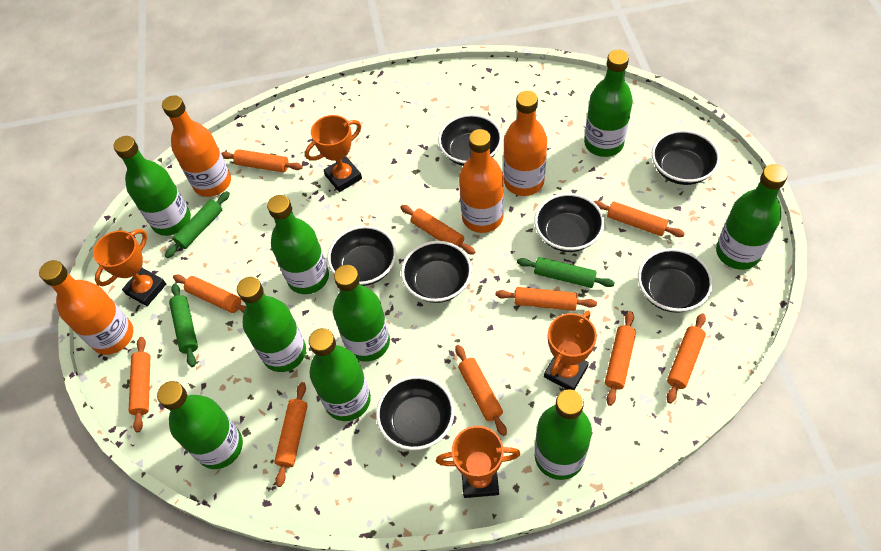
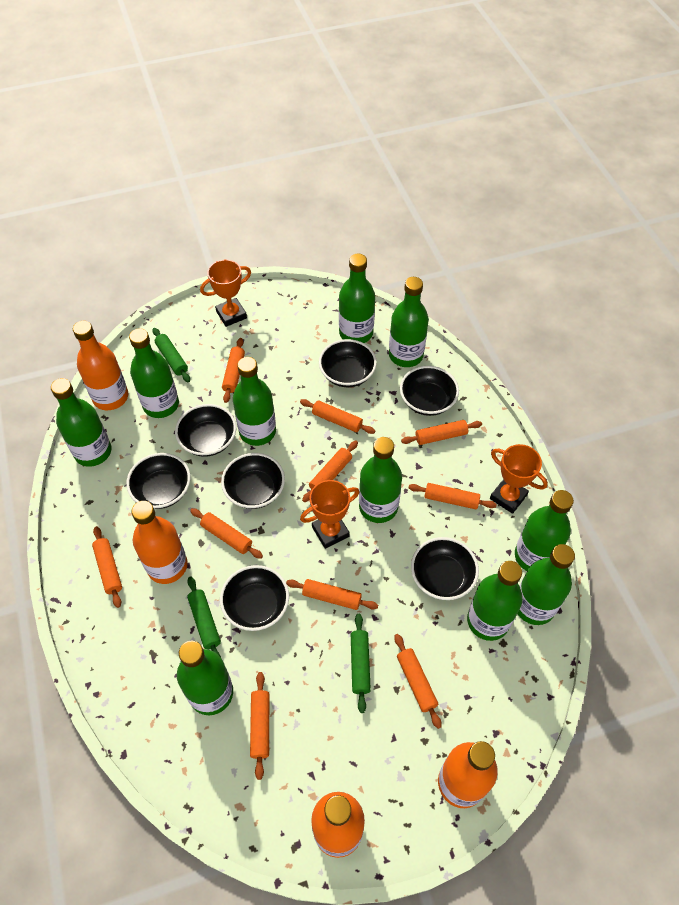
green bottle: [113,136,191,236] [157,381,243,469] [237,277,306,372] [267,195,329,294] [309,328,371,421] [333,265,390,362] [535,389,592,480] [584,50,633,157] [716,164,788,270] = 9 -> [51,378,111,467] [129,328,179,418] [177,640,233,715] [233,357,276,446] [339,254,375,343] [359,437,402,523] [389,277,429,367] [467,561,523,641] [515,490,574,571] [518,544,575,625] = 10
orange trophy: [93,229,166,306] [305,115,362,192] [436,426,521,498] [544,311,597,390] = 4 -> [200,260,251,327] [300,480,359,549] [490,444,548,514] = 3

